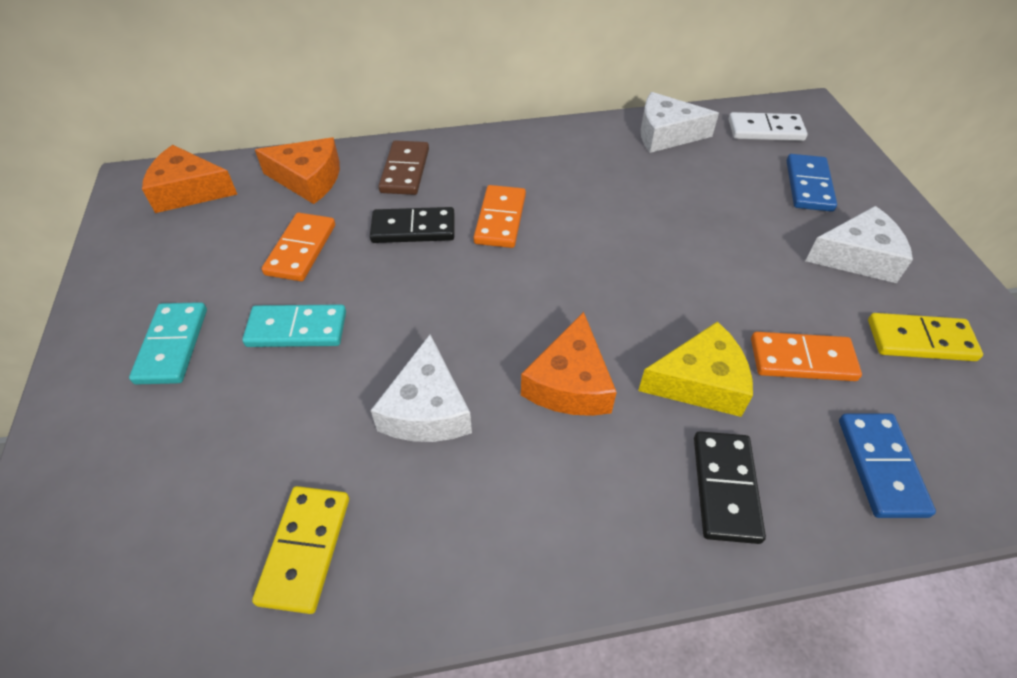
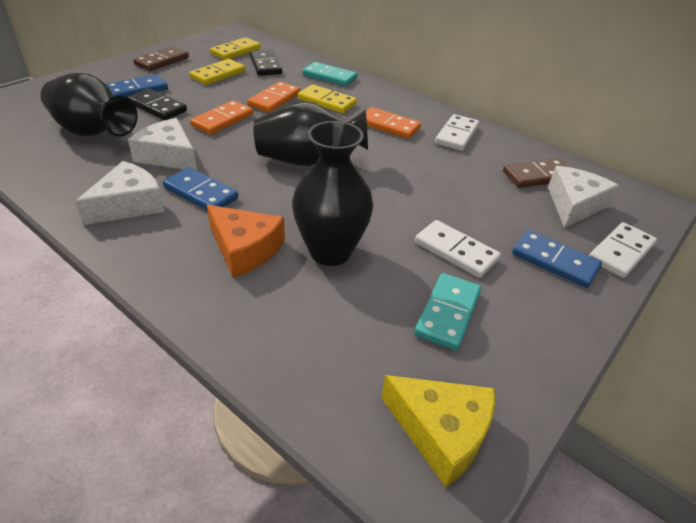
black vase: none = 0 -> [41,73,138,136] [254,101,368,166] [292,121,373,266] = 3
blue domino: [787,154,837,212] [839,414,936,518] = 2 -> [106,74,168,97] [163,167,238,210] [512,230,602,288] = 3
brown domino: [378,140,429,195] = 1 -> [133,46,189,71] [503,158,568,188] = 2
orange cheese: [142,145,237,213] [255,138,340,204] [521,312,617,416] = 3 -> [207,205,285,277] = 1
white domino: [729,112,808,141] = 1 -> [415,220,501,278] [435,114,479,151] [589,222,657,278] = 3
yellow domino: [252,486,349,614] [868,313,983,361] = 2 -> [190,59,245,85] [210,37,261,60] [298,84,357,113] = 3

